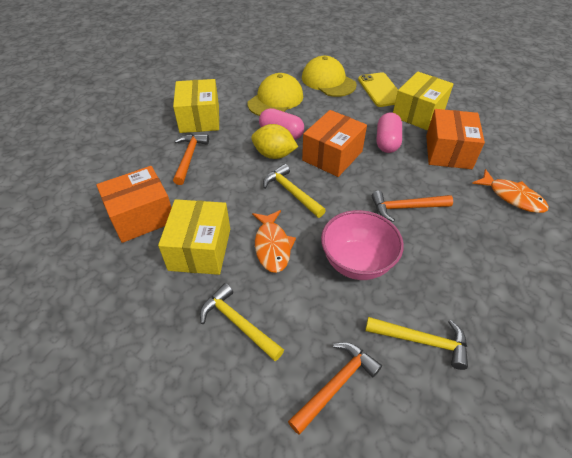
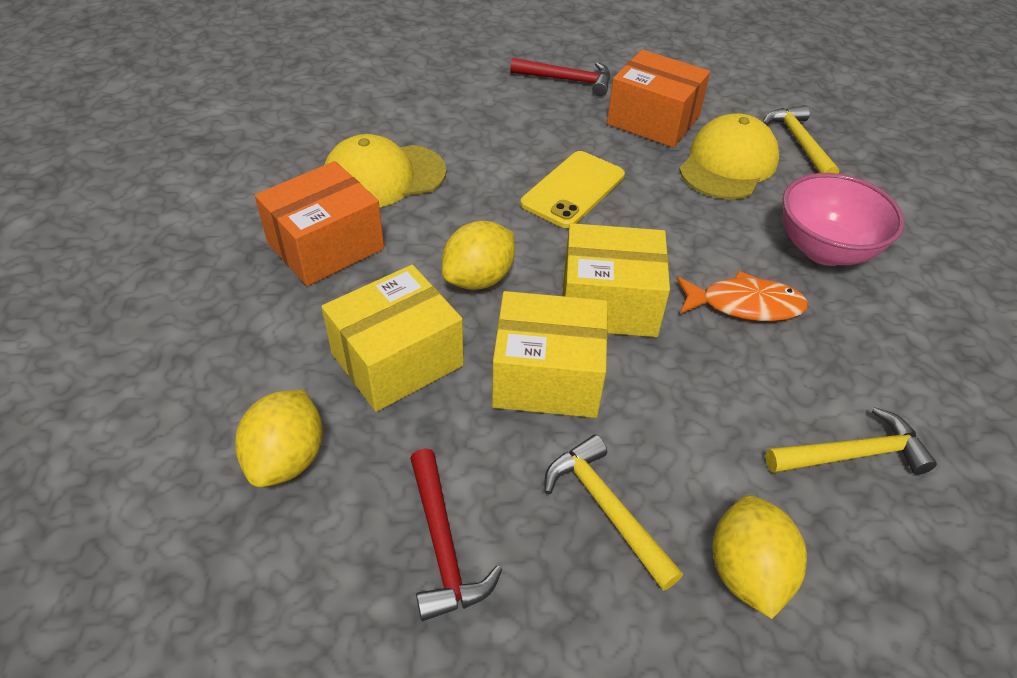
orange box: [96,166,172,243] [302,110,367,177] [426,109,485,169] = 3 -> [255,161,384,286] [607,50,710,148] = 2
orange fish: [252,210,296,273] [472,169,549,213] = 2 -> [677,271,808,321] = 1
orange hammer: [173,134,209,185] [288,342,382,435] [372,191,453,222] = 3 -> none = 0
pink capsule: [259,108,304,140] [377,112,402,153] = 2 -> none = 0
red hammer: none = 0 -> [410,448,502,621] [510,58,610,96] = 2
yellow lemon: [251,124,298,159] = 1 -> [235,389,323,487] [442,221,515,290] [712,495,807,619] = 3

